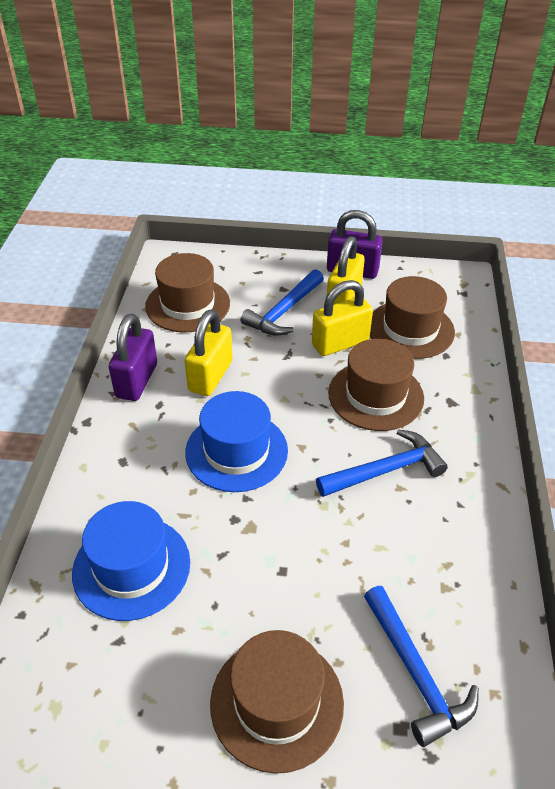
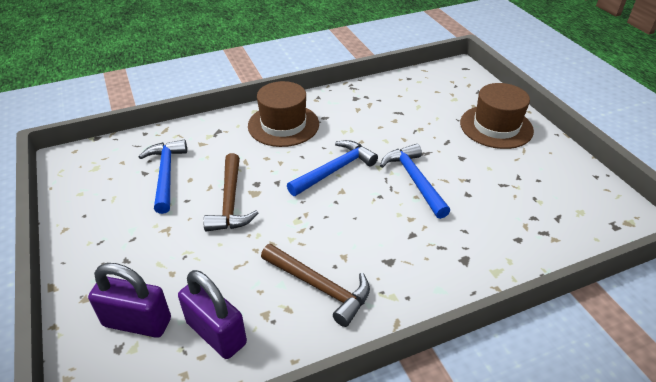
blue hat: [72,501,190,621] [185,391,288,492] = 2 -> none = 0
brown hammer: none = 0 -> [203,153,258,232] [261,244,370,327] = 2
brown hat: [145,253,230,332] [210,630,344,774] [328,339,424,431] [370,276,455,359] = 4 -> [248,81,319,147] [460,83,534,149] = 2
yellow padlock: [185,310,233,396] [312,280,373,356] [327,236,365,304] = 3 -> none = 0

